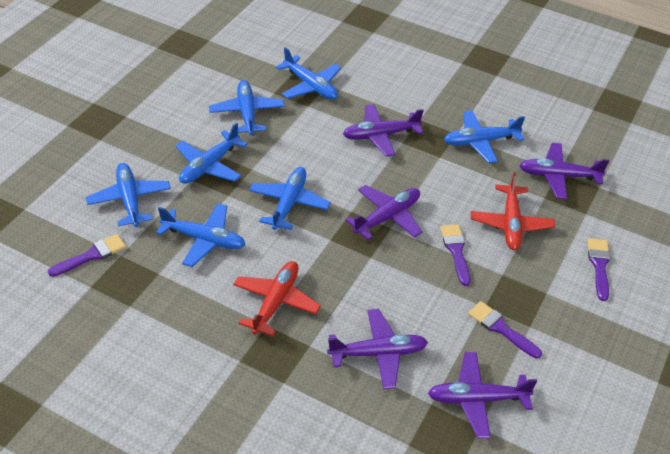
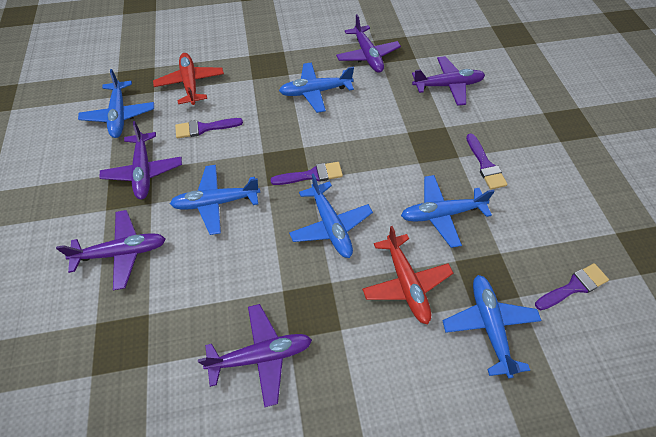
blue plane: [86,163,171,227] [156,203,246,267] [176,122,248,184] [209,80,285,135] [249,167,331,230] [276,47,341,100] [444,110,525,163] = 7 -> [78,69,154,138] [170,165,260,235] [279,62,354,113] [289,173,373,258] [401,175,495,248] [443,275,542,378] = 6

